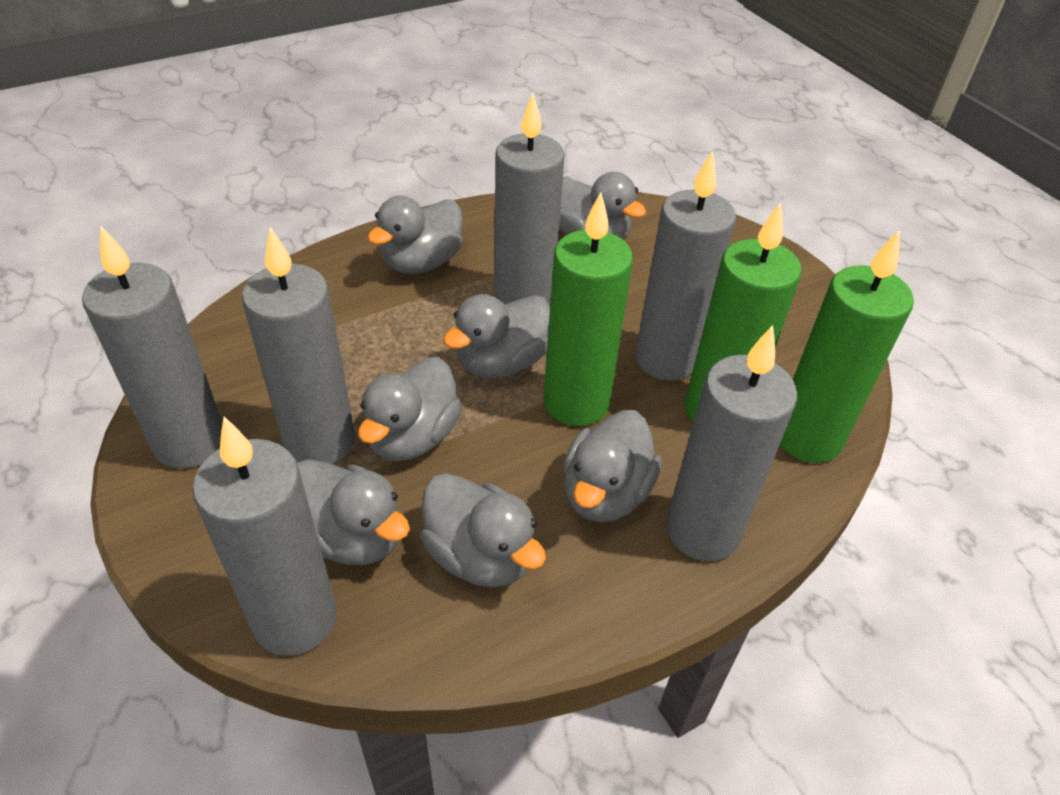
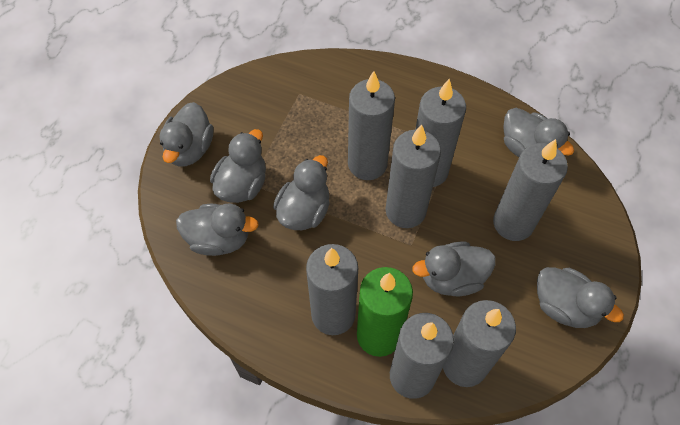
green candle: [543,192,633,426] [685,202,802,422] [780,231,914,463] = 3 -> [357,267,413,357] = 1
grey candle: [82,225,223,469] [192,417,337,656] [242,227,355,464] [494,93,565,307] [636,151,736,381] [666,325,797,561] = 6 -> [306,244,358,335] [348,71,395,180] [385,125,441,228] [390,313,454,399] [415,79,466,187] [443,300,516,387] [493,139,568,241] = 7

